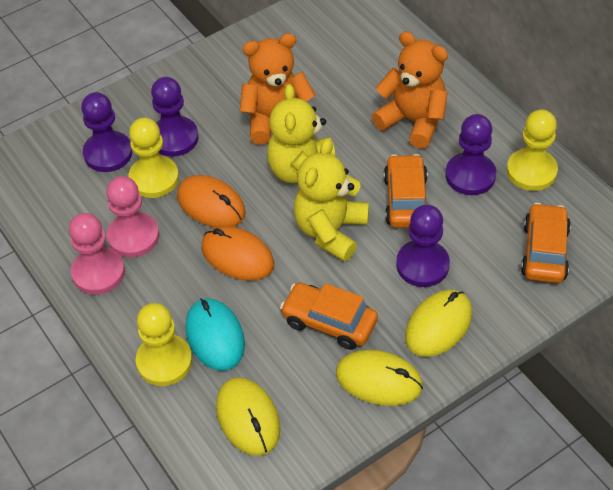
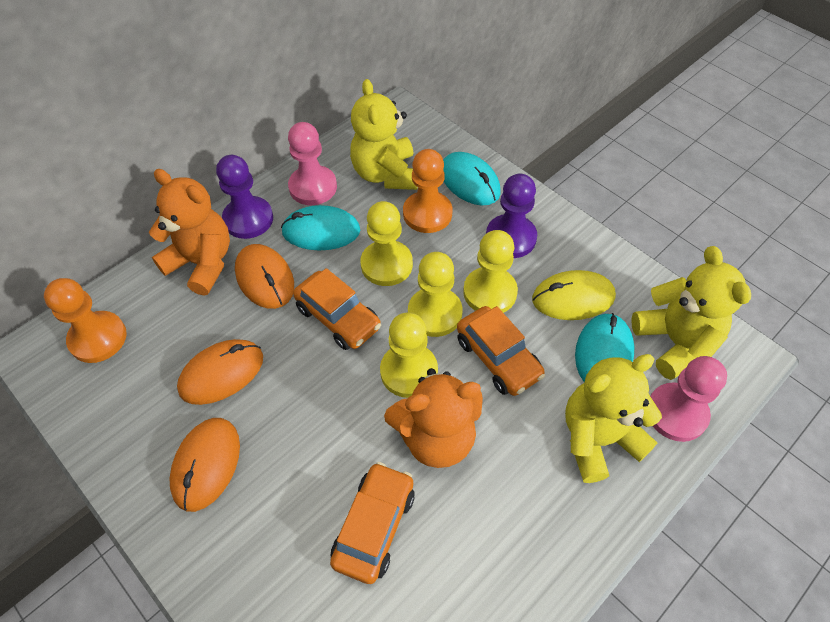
orange mouse: [177,175,246,228] [201,226,274,281] = 2 -> [169,418,240,512] [177,339,263,405] [235,244,294,309] = 3
orange pawn: none = 0 -> [44,278,127,363] [403,149,452,233] = 2
purple pawn: [81,92,133,172] [151,77,199,157] [396,205,450,287] [445,114,496,195] = 4 -> [216,155,273,239] [486,174,537,258] = 2
turquoise mouse: [186,298,245,371] = 1 -> [281,205,360,250] [443,152,501,205] [575,313,635,382] = 3
yellow mouse: [216,377,280,456] [336,350,423,406] [405,290,472,357] = 3 -> [532,270,616,320] = 1
yellow pawn: [128,118,179,198] [136,303,192,386] [507,110,558,191] = 3 -> [360,201,413,286] [380,312,438,398] [408,252,463,337] [463,230,518,313] = 4
yellow teddy bear: [267,84,335,190] [294,138,369,261] = 2 -> [350,79,418,190] [565,354,662,483] [631,246,751,380] = 3

